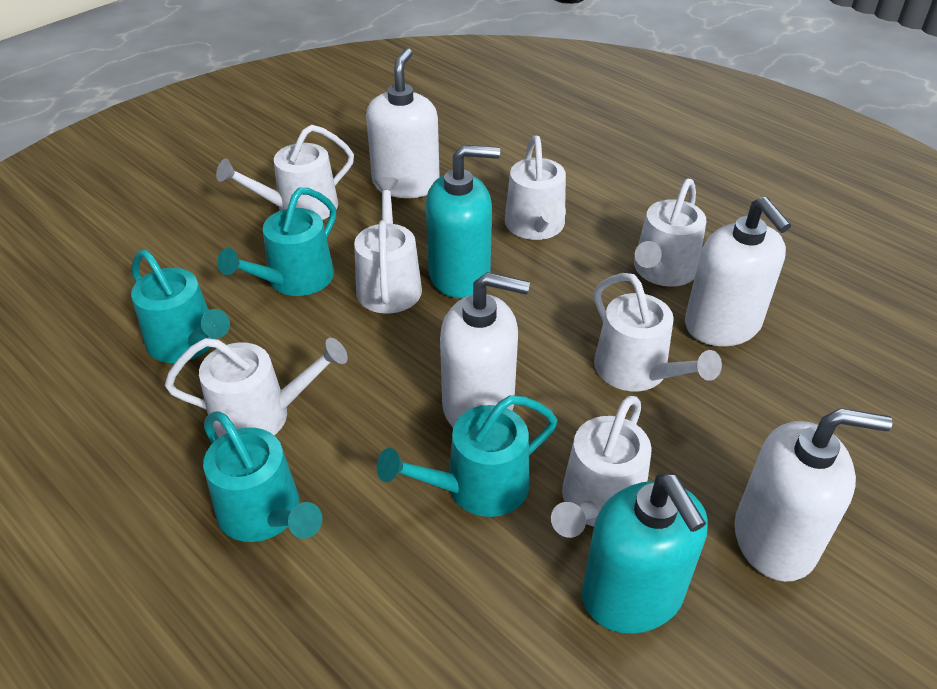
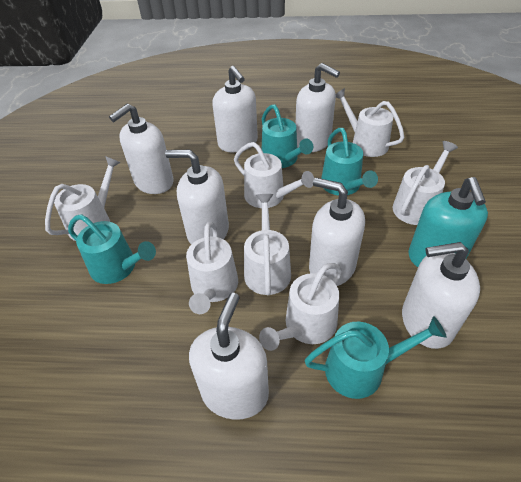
turquoise soap dispenser: [426,145,500,298] [582,473,708,634] = 2 -> [408,177,488,267] = 1
white soap dispenser: [366,48,440,198] [440,272,530,427] [685,197,791,346] [735,408,893,582] = 4 -> [109,104,174,194] [165,150,229,244] [189,293,269,420] [212,66,258,152] [296,63,340,152] [309,177,365,286] [402,242,480,349] = 7

